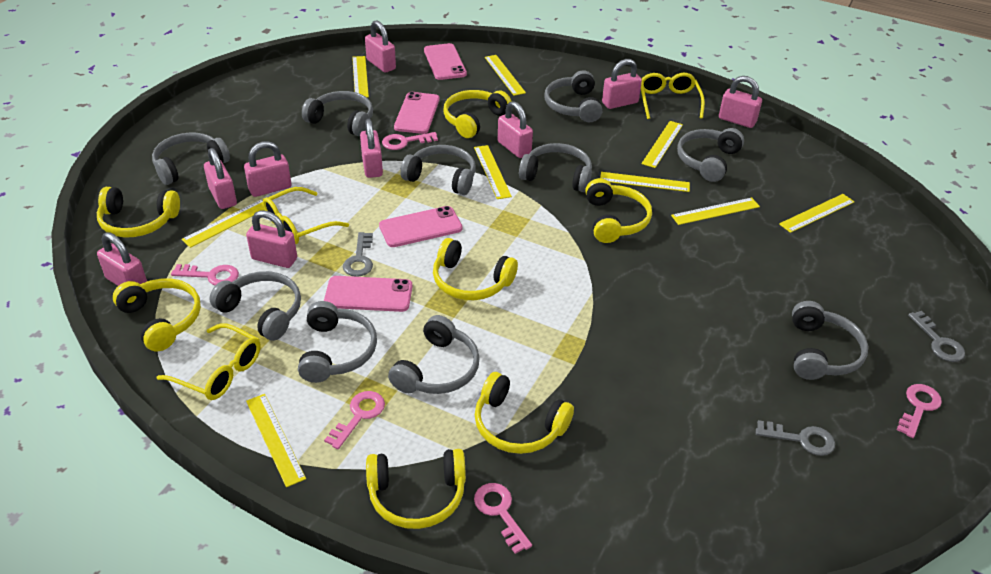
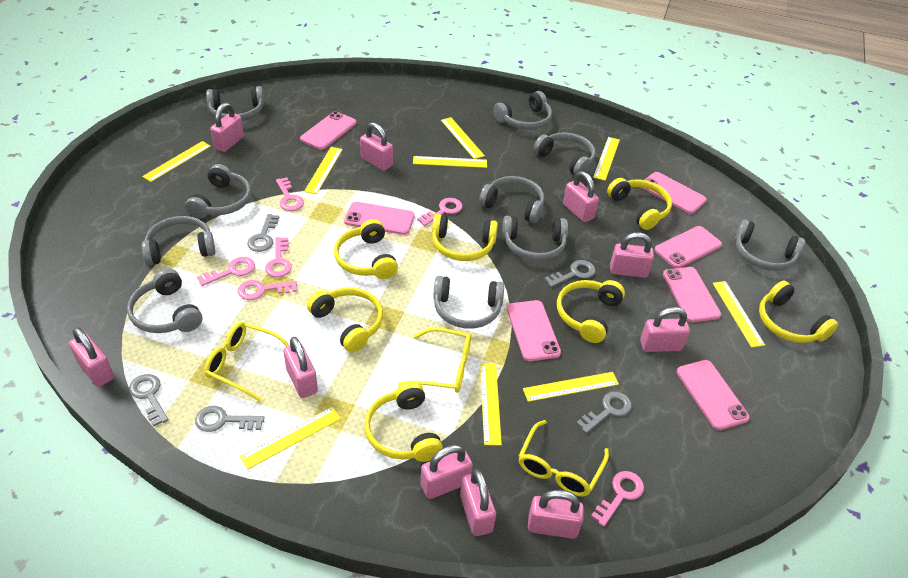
grey key: [343,232,373,277] [756,420,835,456] [908,311,965,362] = 3 -> [129,374,169,427] [195,406,265,432] [247,214,279,252] [545,260,596,287] [577,392,632,433] = 5
pink key: [171,264,239,285] [324,391,385,449] [382,132,438,150] [474,483,532,554] [897,384,942,438] = 5 -> [197,257,255,286] [238,280,297,300] [265,237,292,277] [276,177,304,211] [417,198,463,226] [591,471,644,527] = 6
pink padlock: [97,232,147,286] [204,148,237,209] [244,141,291,197] [246,210,297,268] [360,119,383,178] [365,20,396,73] [498,101,533,158] [602,59,642,109] [719,76,762,128] = 9 -> [69,327,114,387] [210,102,244,152] [283,337,318,398] [360,122,393,171] [421,445,473,499] [460,469,496,536] [528,490,584,539] [563,171,599,222] [610,232,654,278] [640,307,690,352] = 10
pink phone: [324,276,412,312] [379,206,463,247] [394,92,439,134] [424,43,467,80] = 4 -> [300,111,357,150] [344,202,415,235] [507,300,561,361] [641,172,707,214] [655,226,722,268] [663,267,721,322] [677,360,750,430] = 7

